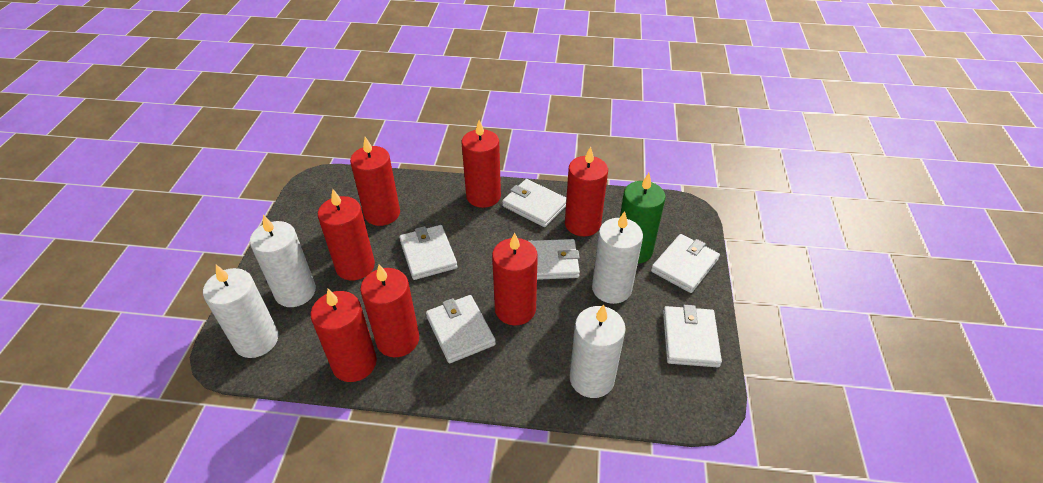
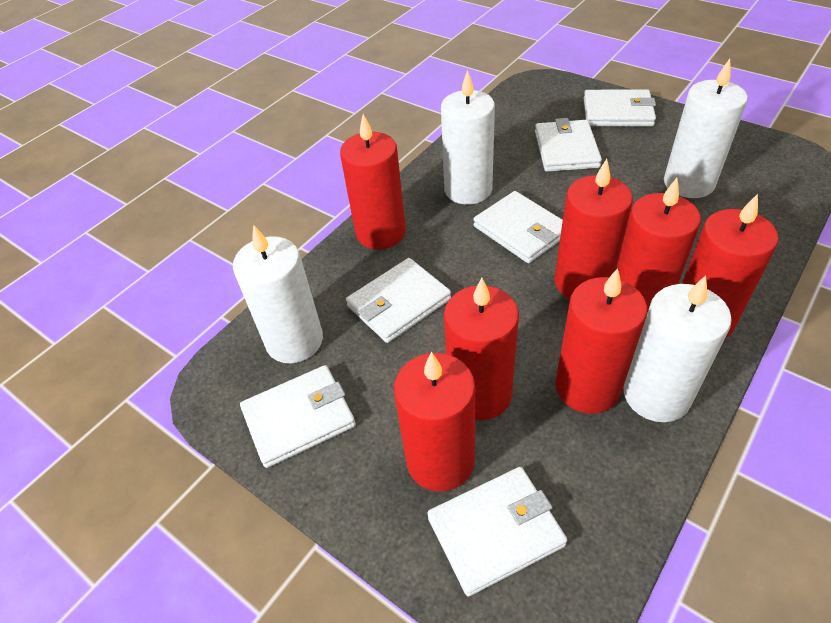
green candle: [620,173,666,264] = 1 -> none = 0

